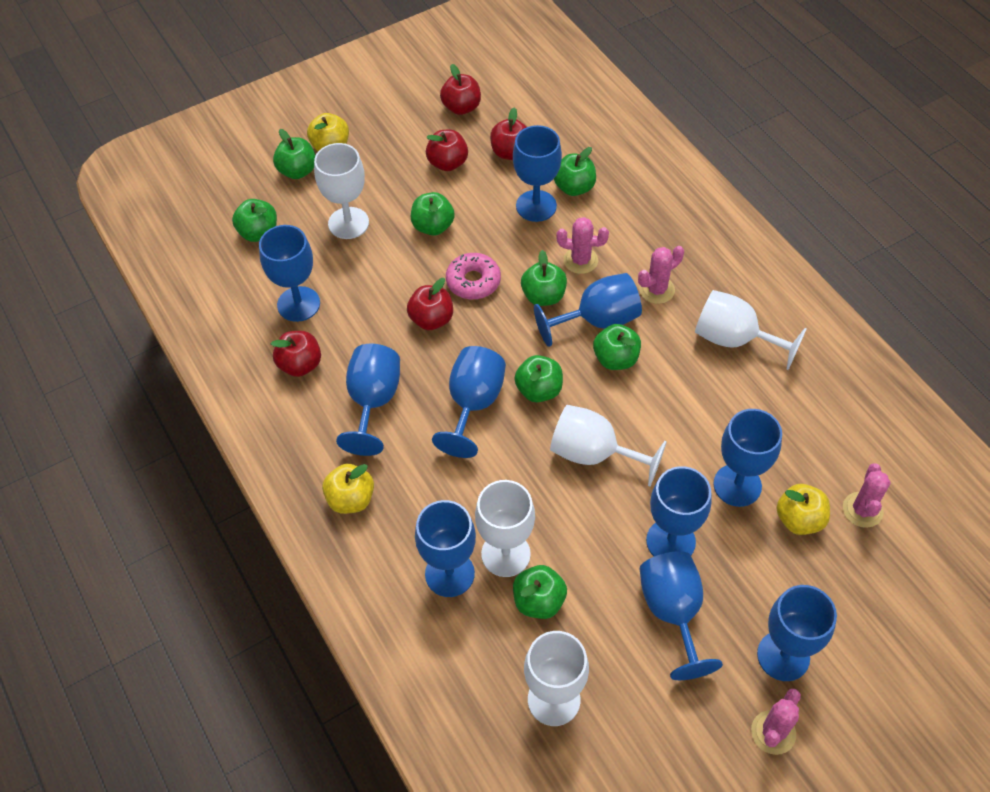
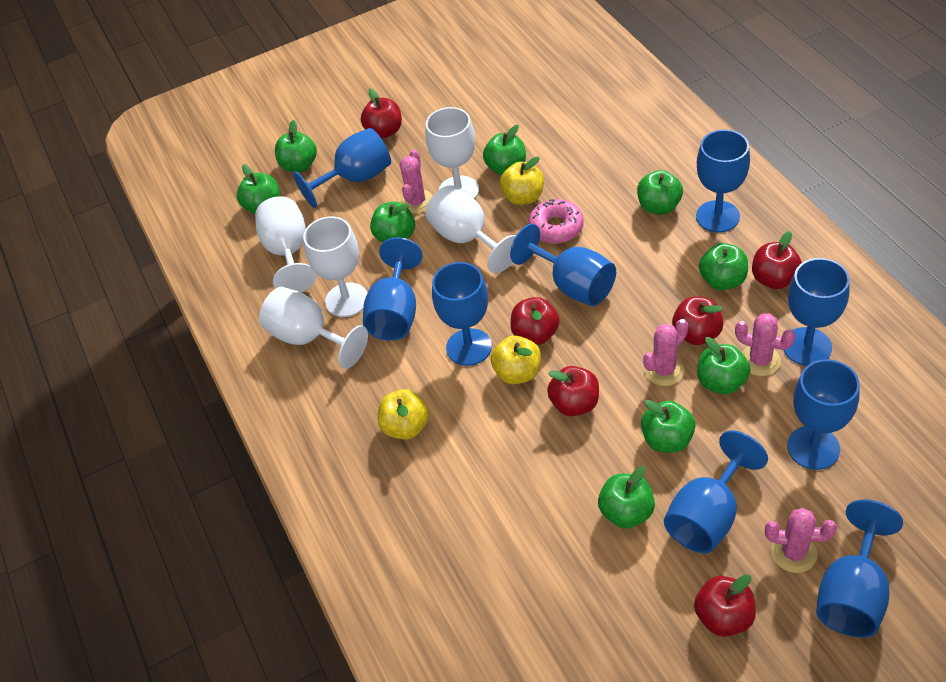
blue goblet: [259,225,320,322] [336,343,400,456] [415,500,476,597] [432,346,506,458] [513,125,562,222] [534,273,642,347] [639,551,723,680] [646,466,712,556] [714,409,782,507] [757,585,837,681] = 10 -> [293,128,391,208] [363,237,423,341] [432,262,492,366] [510,224,616,306] [664,431,768,553] [696,130,750,232] [784,258,850,366] [787,359,860,470] [816,500,903,637] = 9
green apple: [232,199,277,242] [273,129,316,179] [411,192,455,236] [513,565,567,619] [514,355,563,402] [521,250,567,306] [554,147,596,196] [593,324,641,370] = 8 -> [237,164,280,214] [275,120,317,172] [370,202,415,242] [483,125,526,175] [598,466,655,529] [637,170,683,215] [641,400,696,453] [697,337,750,394] [699,243,748,290] = 9
red apple: [271,331,321,377] [407,278,453,330] [426,130,468,171] [440,64,481,115] [490,107,527,160] = 5 -> [361,88,402,138] [510,297,560,345] [547,366,599,416] [672,297,724,345] [694,574,756,637] [752,231,802,289] = 6

